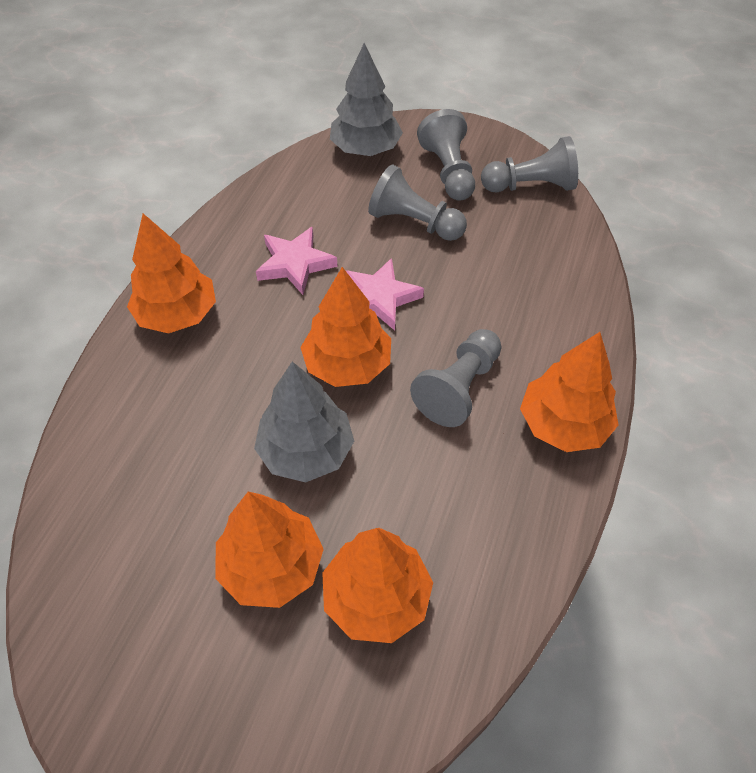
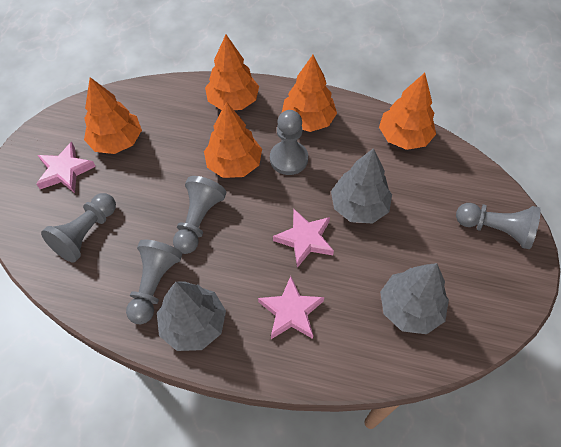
grey pawn: [368,165,467,241] [410,329,501,427] [417,109,475,201] [481,136,578,192] = 4 -> [41,193,116,263] [126,240,182,325] [173,176,226,254] [270,110,308,175] [456,203,541,249] = 5
grey tree: [254,362,354,482] [330,43,403,156] = 2 -> [157,281,226,351] [331,148,392,224] [380,263,449,334] = 3
pink star: [256,227,338,295] [346,258,424,331] = 2 -> [37,142,96,193] [258,276,324,339] [273,209,334,268] = 3

